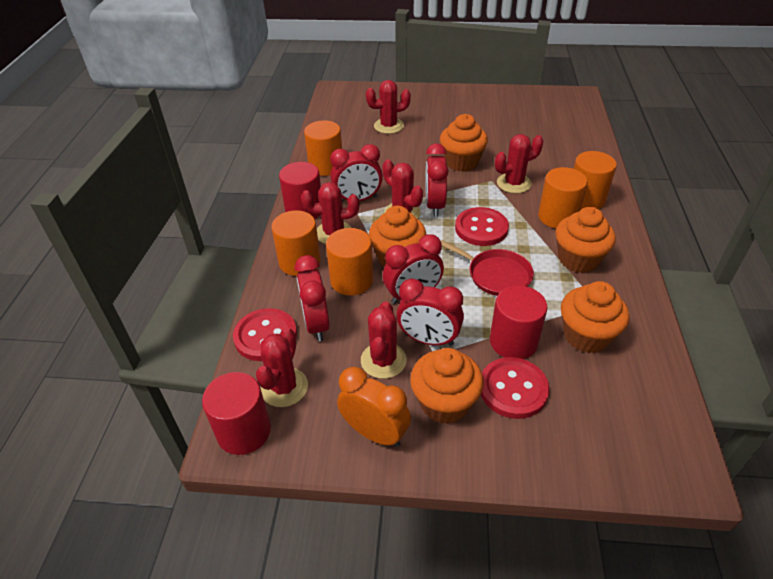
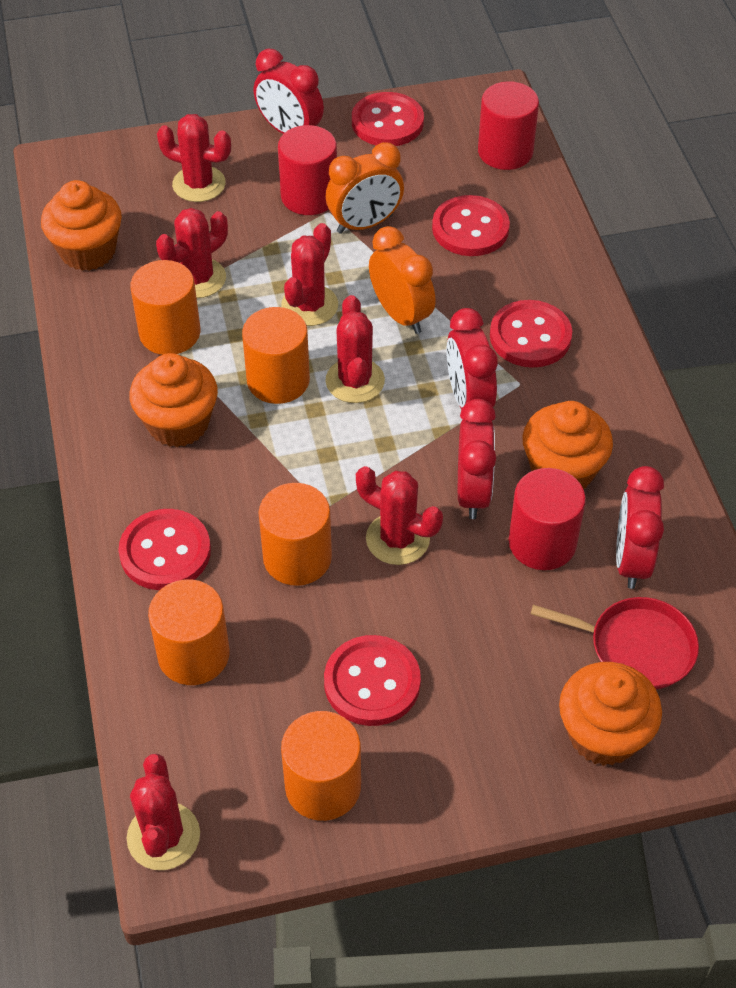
orange clock: [337,367,411,447] = 1 -> [326,142,404,234] [369,226,436,334] = 2
orange cupcake: [369,206,426,266] [410,348,483,424] [440,114,488,172] [555,207,616,273] [561,281,629,353] = 5 -> [41,180,122,271] [129,353,218,447] [522,401,613,489] [559,662,662,766] = 4
red button: [233,308,297,361] [455,207,509,246] [481,357,549,419] = 3 -> [118,509,211,590] [324,635,421,726] [352,92,424,146] [432,195,510,256] [490,300,572,368] = 5
red clock: [295,255,330,341] [330,144,383,202] [383,234,444,304] [396,278,464,346] [425,143,448,217] = 5 -> [254,49,324,134] [446,308,498,410] [458,399,496,519] [616,466,664,589] = 4

